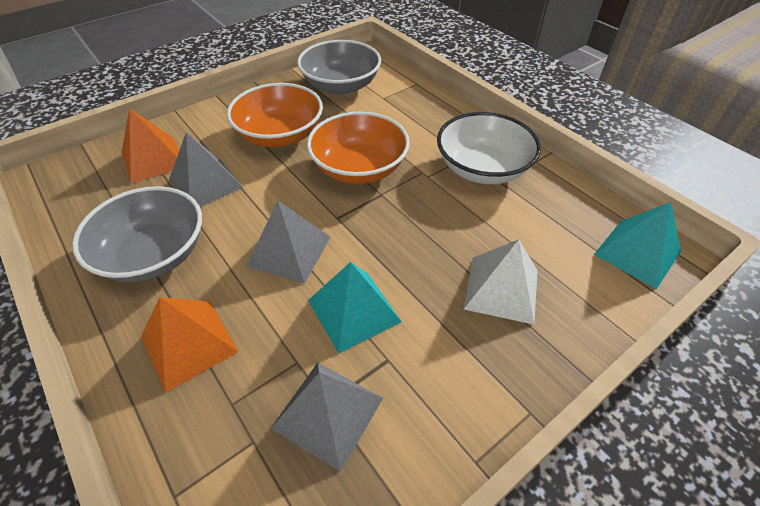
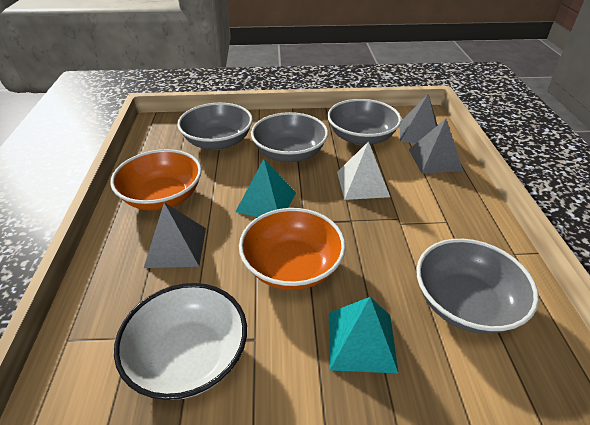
grey bowl: [72,186,202,282] [297,40,381,95] = 2 -> [177,103,253,150] [251,112,328,162] [327,99,401,145] [416,239,539,334] = 4
orange pyramid: [121,108,179,183] [141,297,238,393] = 2 -> none = 0

